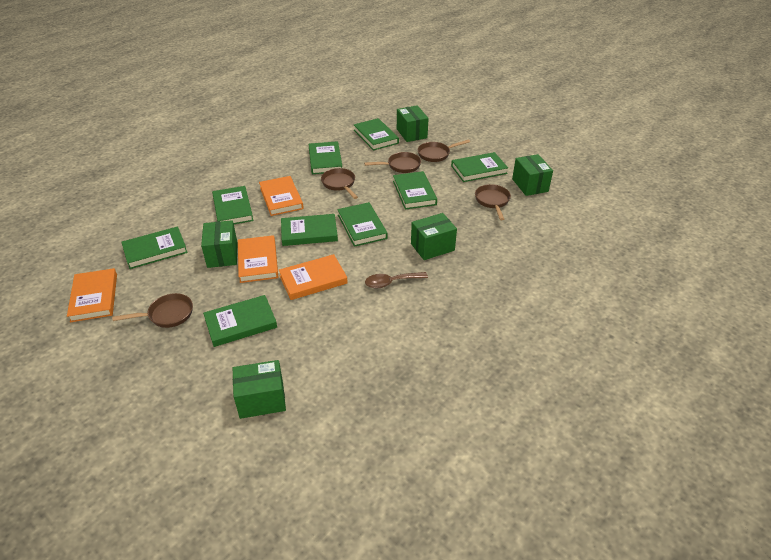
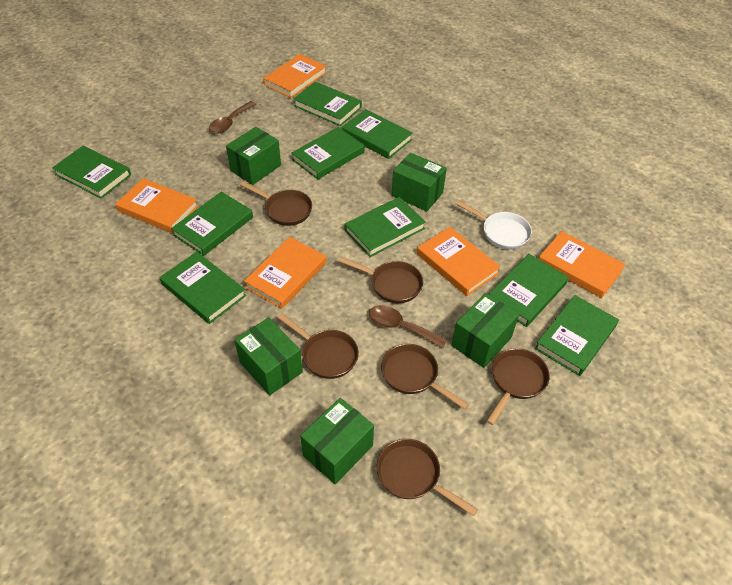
brown pan: [112,293,193,328] [321,168,358,199] [364,152,421,173] [418,139,470,162] [475,184,511,220] = 5 -> [240,181,312,226] [277,313,359,379] [338,257,423,303] [377,439,478,516] [381,344,469,410] [487,348,550,425] = 6
brown spoon: [365,272,428,288] = 1 -> [209,101,257,134] [369,305,447,348] = 2
orange book: [67,268,117,323] [238,235,278,283] [259,176,304,216] [279,254,348,300] = 4 -> [116,178,198,233] [244,237,326,309] [263,54,327,98] [417,227,501,296] [539,231,626,298] = 5
white pan: none = 0 -> [456,200,532,250] = 1

